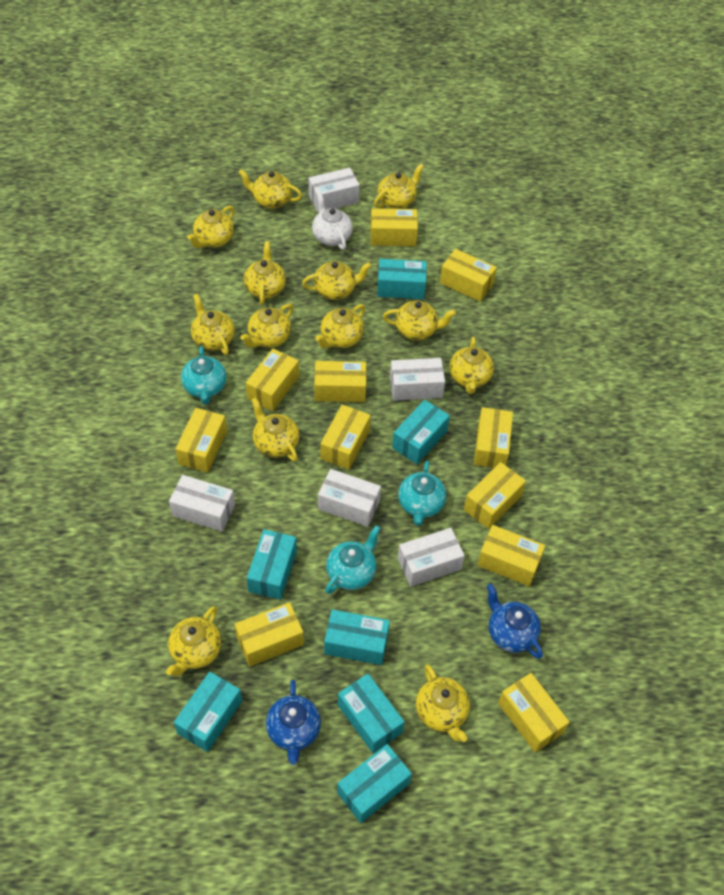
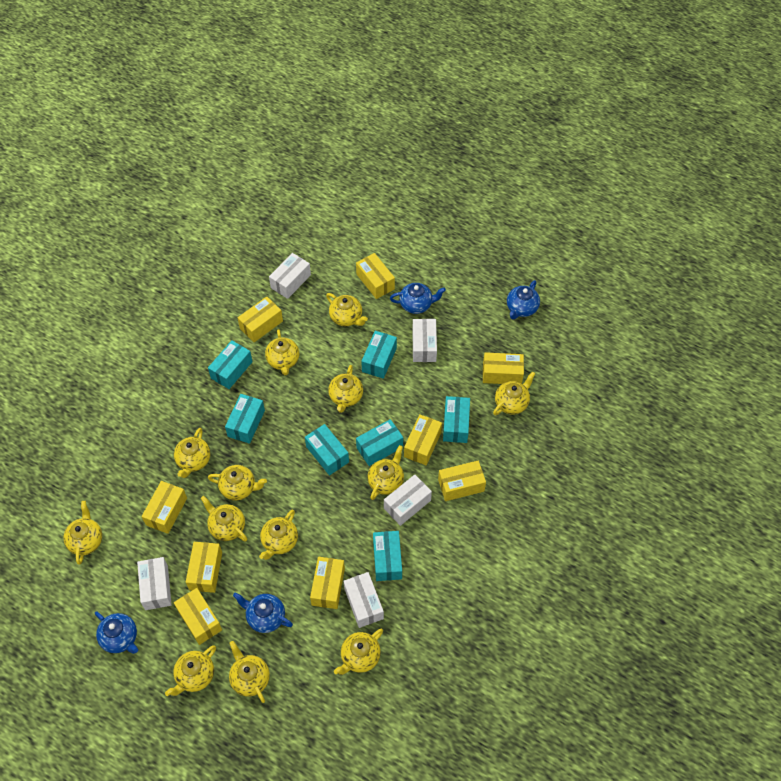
blue teapot: [266,680,321,765] [487,584,543,659] = 2 -> [95,611,138,654] [233,592,293,633] [390,283,446,314] [507,280,540,319] = 4
turquoise teapot: [181,346,226,404] [325,525,380,594] [398,461,446,526] = 3 -> none = 0
white teapot: [312,192,353,250] = 1 -> none = 0
yellow box: [175,408,227,473] [235,602,304,667] [246,349,299,411] [314,361,366,402] [320,404,371,470] [370,208,418,246] [440,249,497,302] [464,462,526,529] [474,407,513,468] [477,525,545,586] [498,673,569,753] = 11 -> [141,481,187,534] [174,588,222,645] [186,542,222,593] [237,296,283,342] [310,557,345,609] [356,253,395,299] [404,415,442,465] [438,461,486,501] [483,352,524,384] = 9

